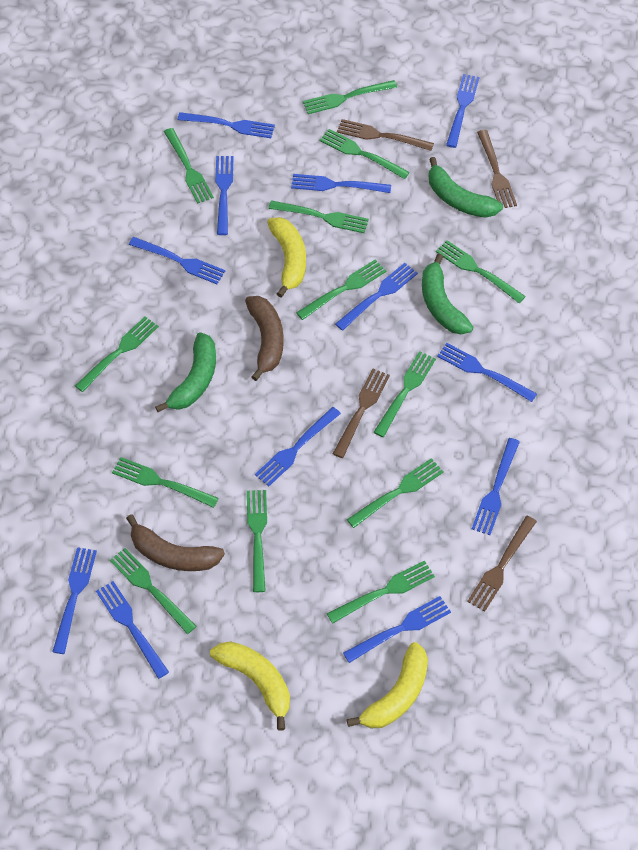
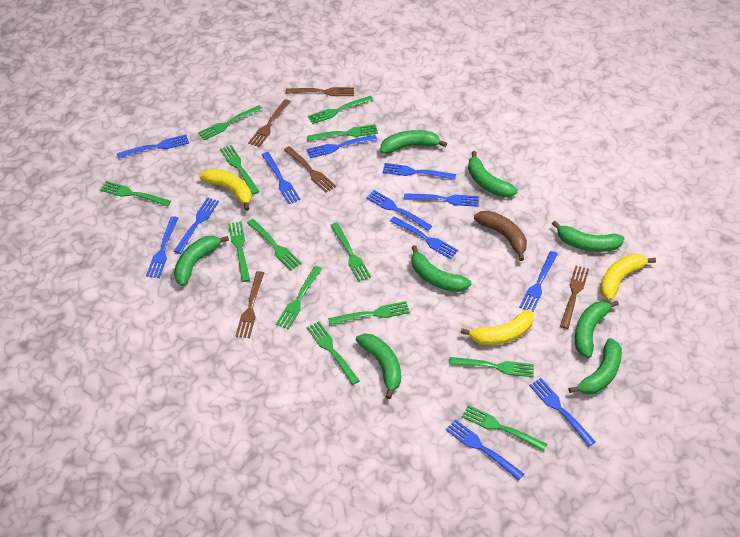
brown banana: [126,514,225,571] [245,296,284,381] = 2 -> [474,211,527,261] = 1
brown fork: [333,369,390,458] [337,119,434,151] [467,516,537,611] [477,130,517,208] = 4 -> [236,271,264,338] [248,99,291,147] [284,146,336,192] [286,87,354,96] [560,265,589,329] = 5
green banana: [155,332,216,412] [422,253,474,334] [429,157,503,218] = 3 -> [174,236,229,286] [356,333,401,399] [380,130,447,154] [412,245,471,292] [468,151,518,197] [552,221,625,252] [569,338,622,394] [575,301,619,358] = 8

